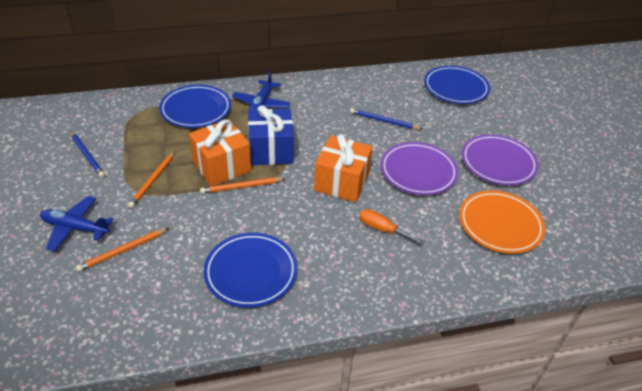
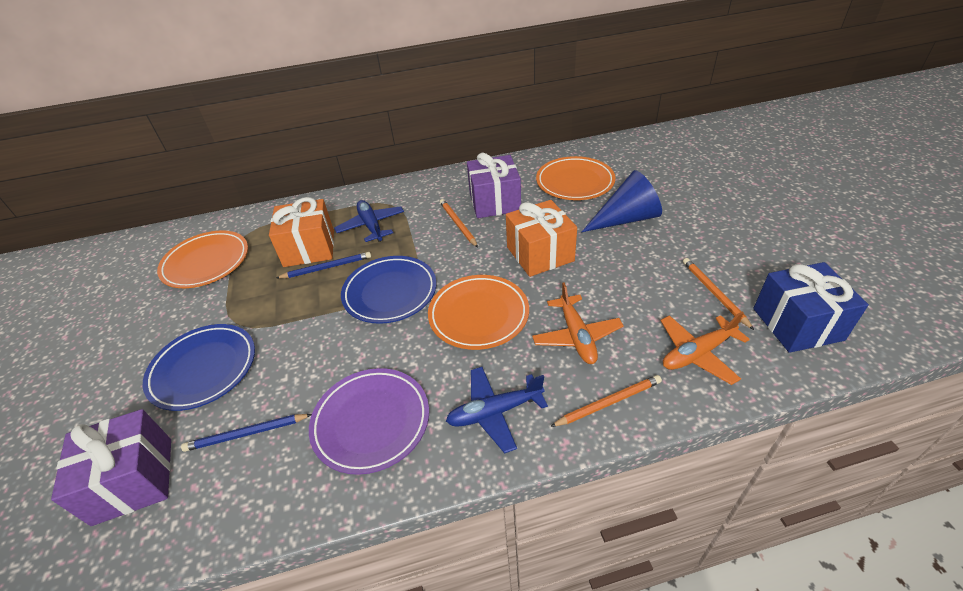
blue cone: none = 0 -> [582,170,662,232] = 1
blue plate: [159,85,231,128] [203,233,297,308] [424,66,490,104] = 3 -> [143,324,255,411] [341,256,437,324] = 2
orange plane: none = 0 -> [532,283,624,364] [661,312,750,385] = 2
orange plate: [459,190,545,254] = 1 -> [157,231,248,288] [428,275,529,350] [536,156,615,200] = 3
orange screwdriver: [359,209,425,245] = 1 -> none = 0
purple gift: none = 0 -> [51,409,171,526] [467,152,521,218] = 2
purple plate: [380,142,458,195] [462,134,539,185] = 2 -> [309,368,429,475] = 1

